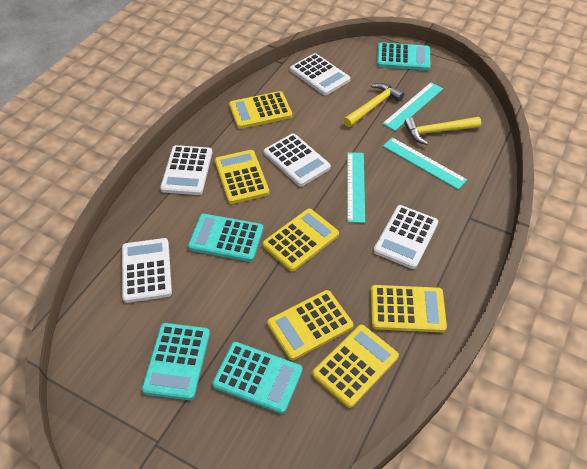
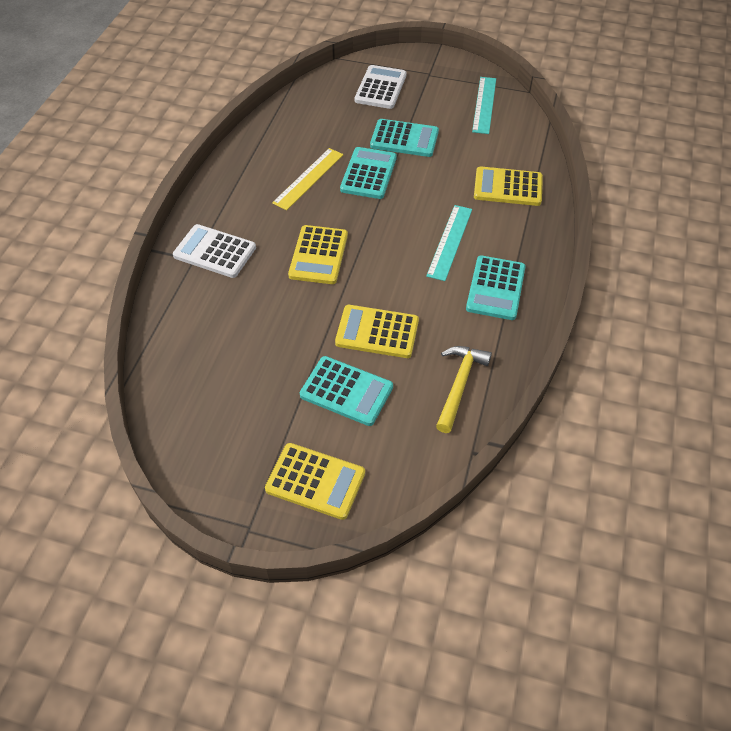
turquoise ruler: [347,152,365,223] [382,82,443,131] [383,137,467,190] = 3 -> [426,205,472,281] [472,77,496,134] = 2
white calculator: [122,238,172,303] [160,145,212,195] [264,134,331,187] [290,53,350,95] [374,205,438,269] = 5 -> [173,224,256,278] [355,65,407,109] = 2
yellow calculator: [215,150,269,204] [229,91,292,129] [262,209,339,271] [267,290,353,360] [312,325,399,408] [371,285,447,332] = 6 -> [265,443,365,520] [288,225,348,284] [335,305,419,358] [474,166,543,206] = 4
yellow hammer: [343,83,404,127] [404,117,481,145] = 2 -> [436,346,492,433] = 1
yellow ruler: none = 0 -> [272,148,343,210] = 1

